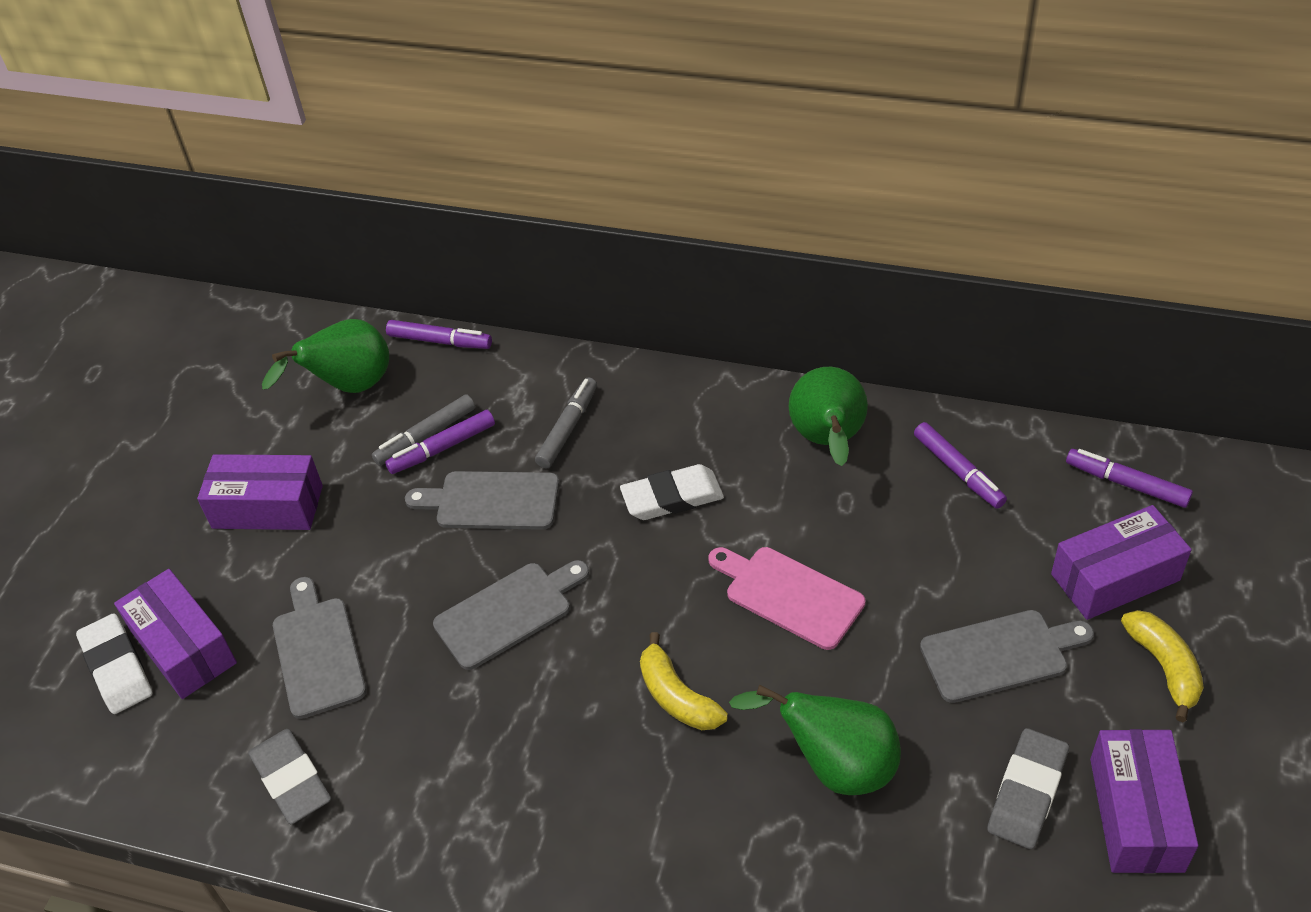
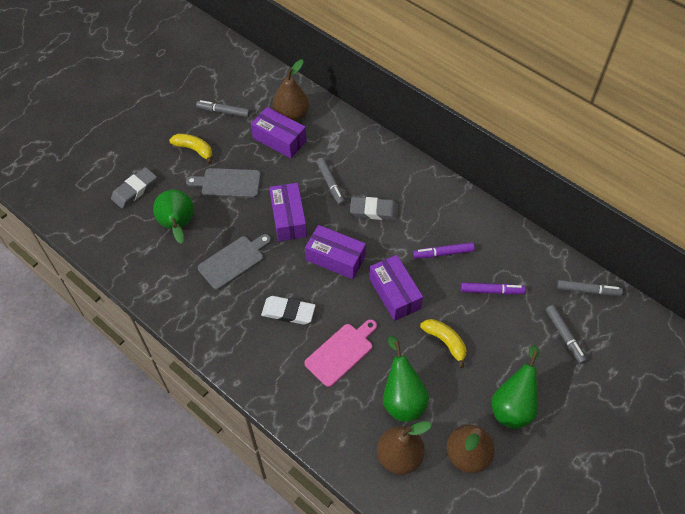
brown pear: none = 0 -> [273,59,309,121] [377,422,432,474] [447,425,495,473] = 3
grey cutting board: [273,577,366,719] [405,471,559,530] [433,560,589,670] [920,610,1094,703] = 4 -> [186,168,261,198] [198,234,271,290] = 2
grey marker: [372,395,475,466] [535,377,597,469] = 2 -> [196,100,250,117] [316,158,345,205] [546,305,587,364] [557,280,623,296] = 4
purple marker: [385,410,495,474] [386,320,492,349] [914,422,1007,509] [1066,449,1193,508] = 4 -> [413,242,475,259] [461,282,525,295] = 2
white eraser: [76,614,153,714] [620,464,724,520] = 2 -> [261,296,316,325] = 1

